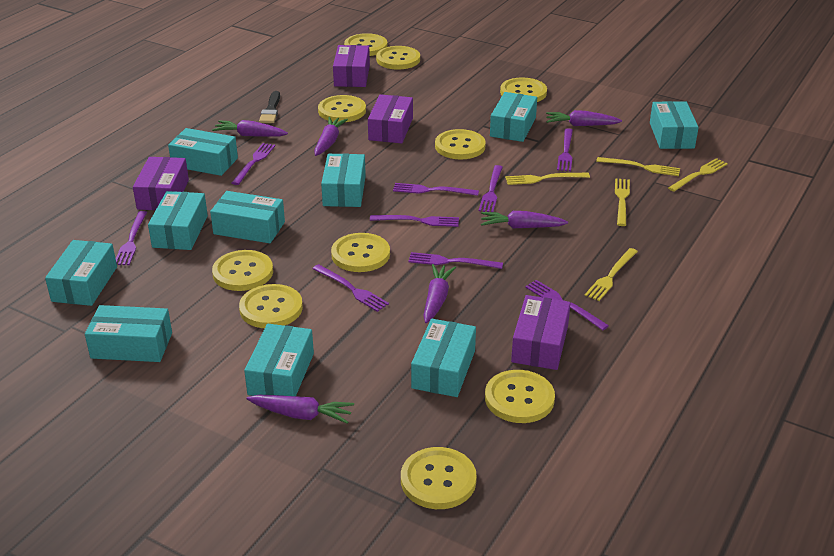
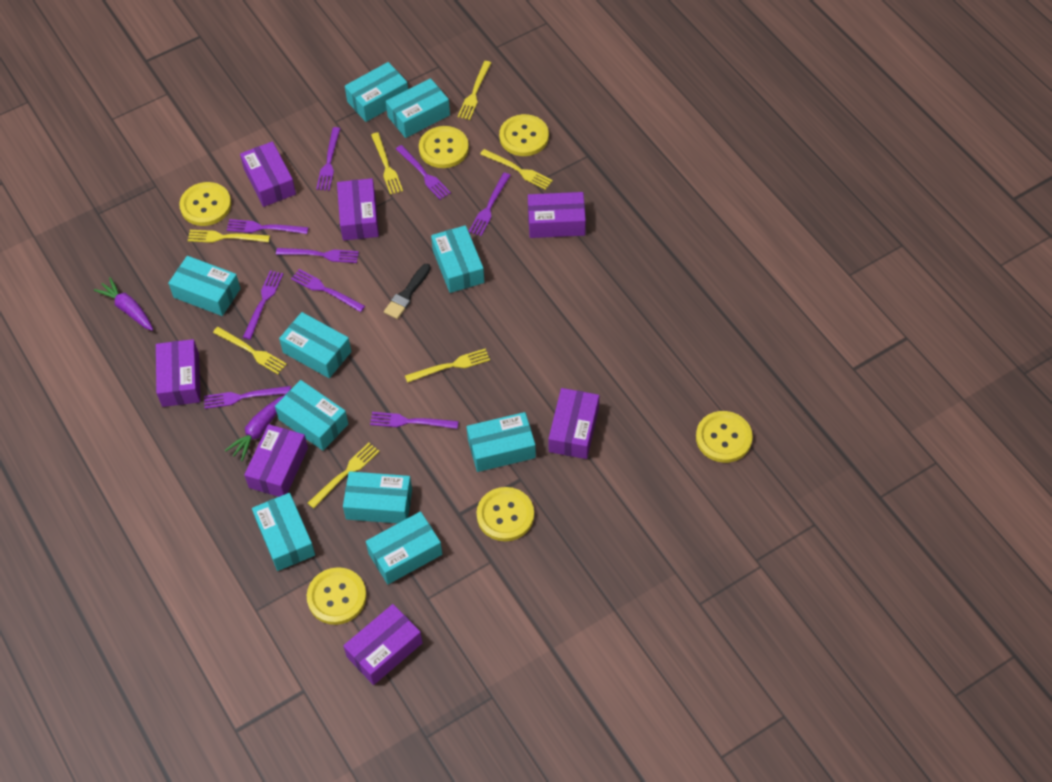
purple box: [133,157,189,210] [333,45,370,87] [368,94,413,144] [511,295,571,370] = 4 -> [156,339,200,407] [240,141,296,207] [244,424,308,497] [337,178,379,241] [343,604,423,685] [528,192,586,238] [549,388,599,459] = 7
purple carrot: [212,120,288,137] [247,395,354,424] [314,117,348,156] [423,264,456,323] [481,211,568,228] [546,110,622,126] = 6 -> [94,277,153,331] [225,394,286,461] = 2
yellow button: [212,250,273,291] [239,284,303,328] [318,95,366,122] [331,233,390,272] [344,33,387,56] [376,46,420,70] [401,447,477,509] [435,129,486,159] [485,370,555,423] [500,78,547,102] = 10 -> [179,182,231,226] [307,567,367,625] [419,126,469,168] [477,487,534,541] [499,114,549,156] [696,411,753,463] = 6
yellow fork: [505,173,590,185] [584,248,638,301] [596,157,680,176] [615,178,630,226] [668,158,728,192] = 5 -> [188,230,270,243] [213,327,287,374] [308,443,380,508] [371,132,403,195] [405,348,490,383] [458,61,491,120] [480,149,553,190] = 7

